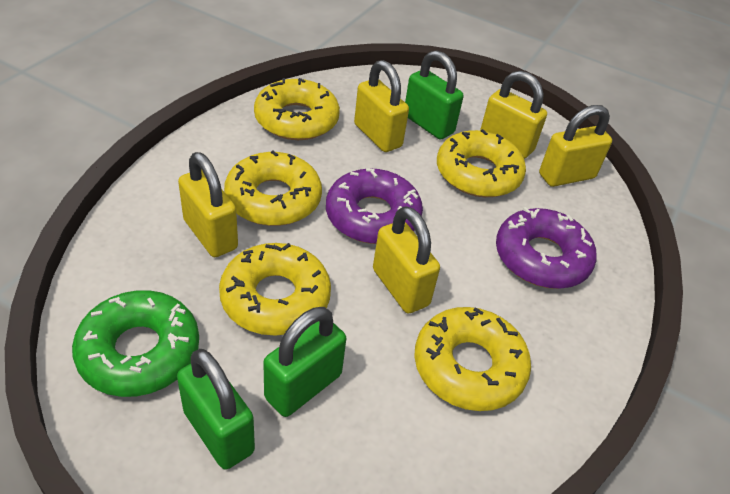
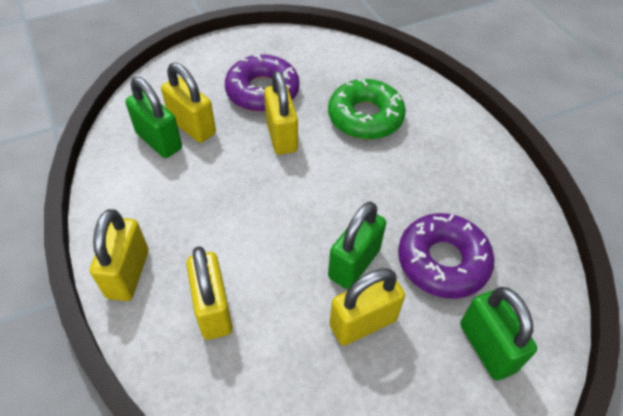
yellow donut: [219,243,331,336] [224,151,322,226] [254,78,340,140] [414,307,531,411] [437,129,526,197] = 5 -> none = 0

